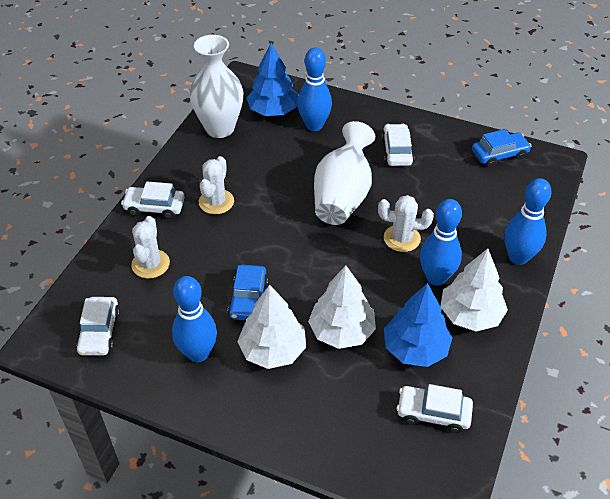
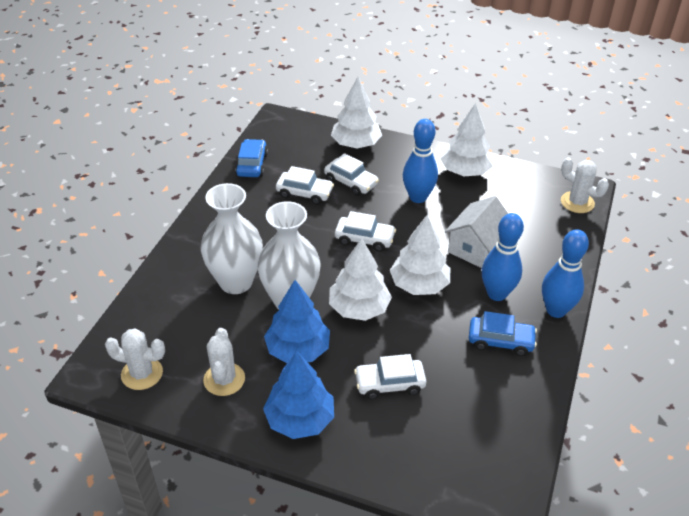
blue bowling pin: [172,276,217,362] [298,47,332,131] [420,199,462,286] [504,178,552,265] = 4 -> [403,119,438,203] [482,213,524,301] [542,229,589,318] = 3
white house: none = 0 -> [445,196,509,268] = 1
white tree: [237,285,306,369] [308,265,376,349] [440,249,508,332] = 3 -> [329,238,392,321] [331,77,382,148] [390,215,450,295] [440,103,493,176] = 4

